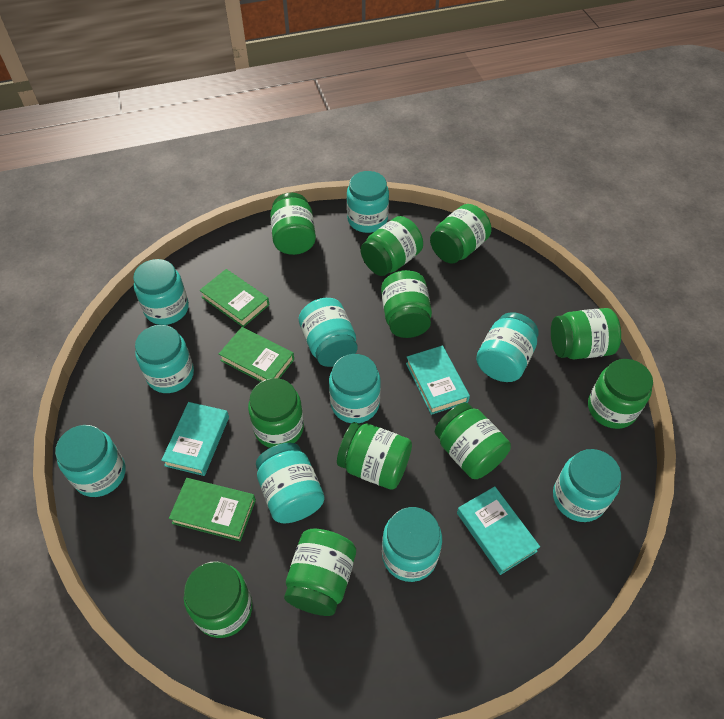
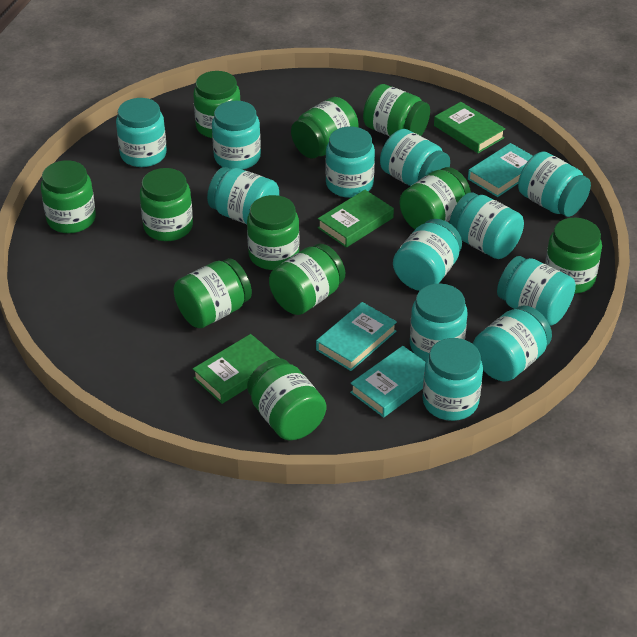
turquoise jar: [55,425,126,497] [133,259,189,325] [135,325,194,393] [256,443,325,524] [299,298,358,367] [329,354,381,423] [347,171,389,233] [382,507,442,582] [476,312,539,382] [553,449,621,522] = 10 -> [116,98,167,167] [207,167,279,224] [212,101,261,170] [325,127,375,198] [380,129,450,186] [393,219,462,291] [410,283,467,361] [422,338,483,421] [450,192,524,259] [473,306,552,382] [497,256,576,326] [518,151,591,217] = 12

